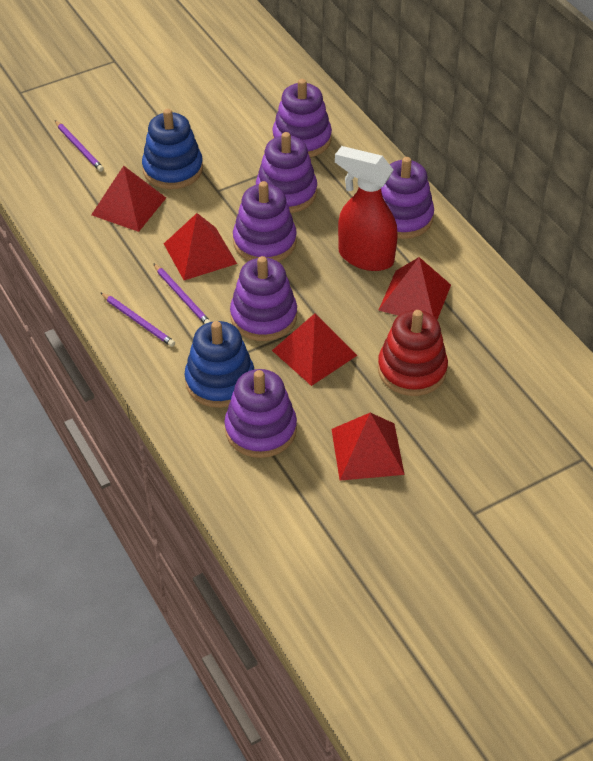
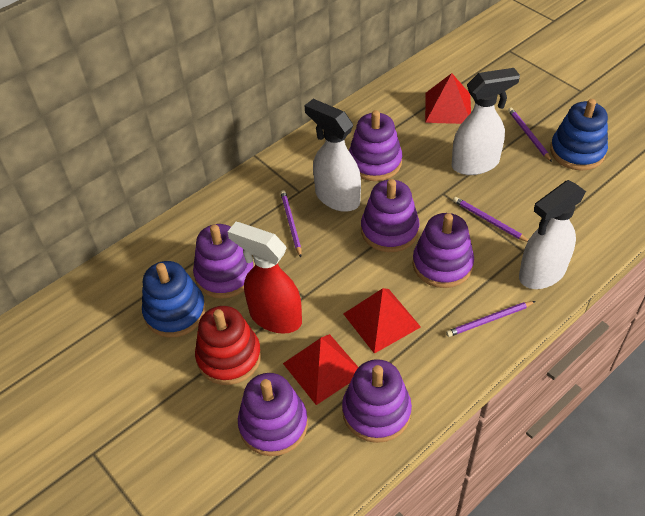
purple pencil: [55,120,104,172] [100,292,175,347] [153,263,211,324] = 3 -> [280,190,301,257] [446,301,536,337] [453,197,529,242] [508,108,552,162] = 4
red pyramid: [91,166,166,232] [164,213,237,280] [272,313,357,386] [331,413,405,481] [379,257,451,320] = 5 -> [283,334,358,405] [343,288,421,354] [425,73,471,124] = 3
white spray bottle: none = 0 -> [304,99,361,212] [452,68,520,175] [519,180,586,289] = 3

